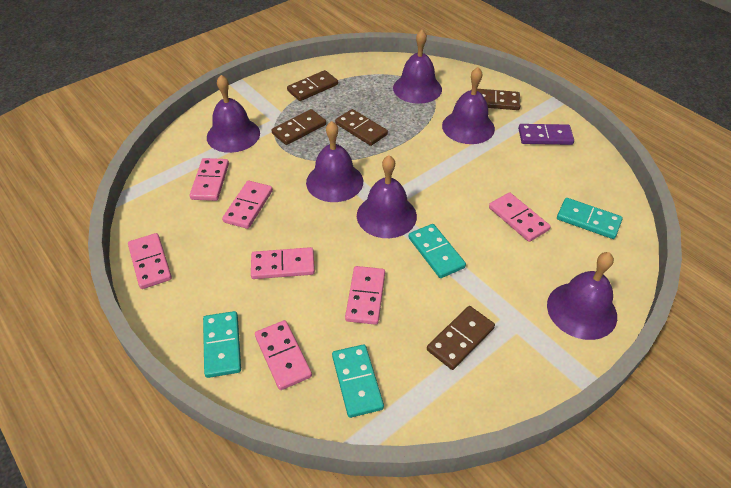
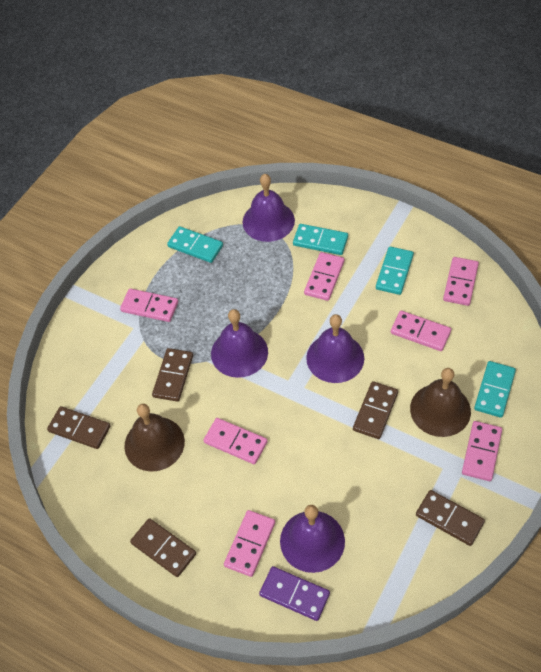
brown bell: none = 0 -> [124,403,185,472] [410,368,471,437] = 2
purple bell: [207,75,260,153] [306,121,363,202] [357,155,417,238] [393,30,442,104] [442,67,495,144] [547,252,617,340] = 6 -> [211,309,268,378] [243,174,295,242] [280,505,345,573] [306,314,364,383] = 4

